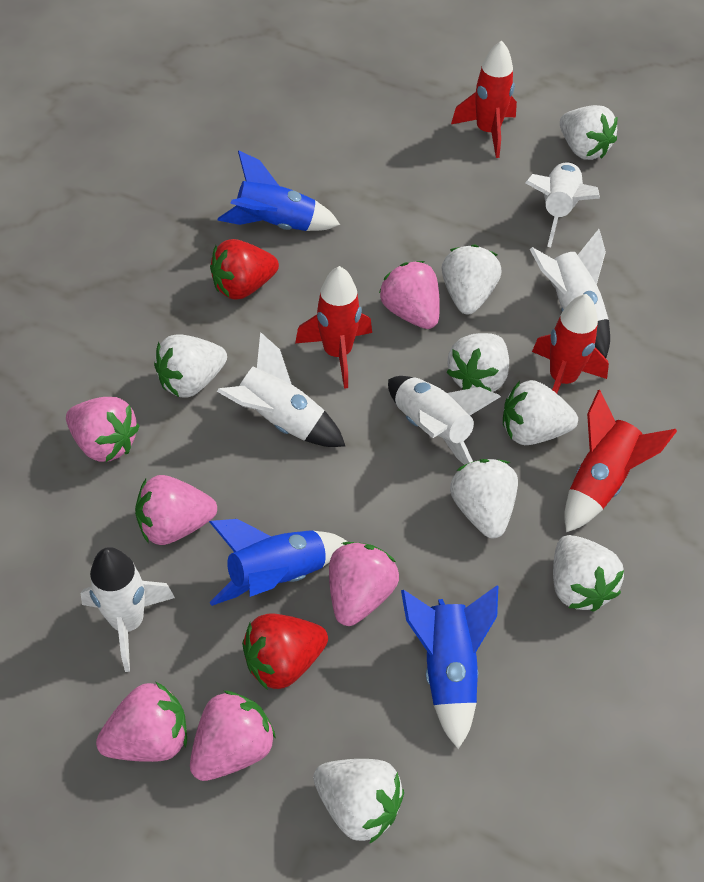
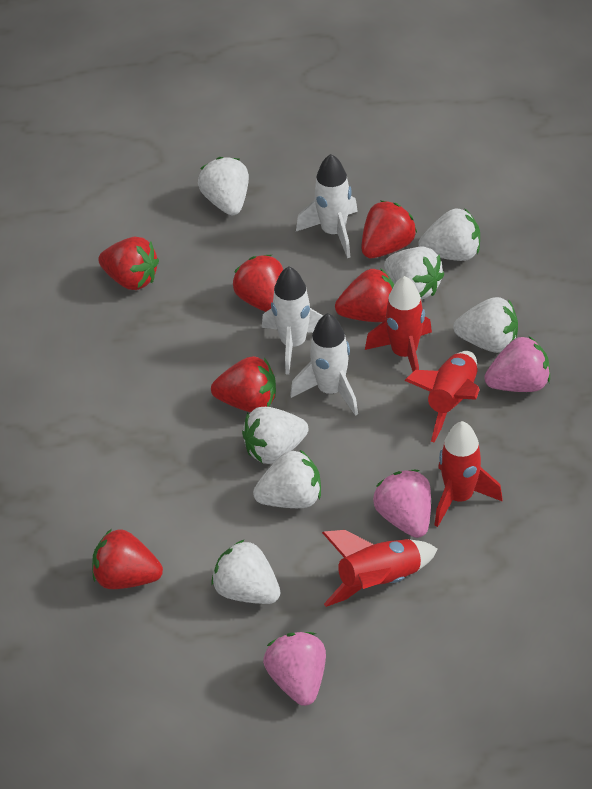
blue rocket: [209,519,348,606] [217,150,340,231] [401,586,498,749] = 3 -> none = 0
pink strawberry: [66,397,140,462] [96,681,187,762] [135,475,217,545] [190,691,276,781] [329,542,399,626] [379,261,440,329] = 6 -> [263,632,326,706] [373,470,431,538] [484,336,550,392] = 3
red strawberry: [210,239,279,300] [242,614,328,690] = 2 -> [92,529,163,589] [98,237,159,290] [211,356,276,412] [233,255,283,312] [335,268,395,322] [361,201,417,258] = 6
white rocket: [81,547,175,672] [217,332,345,447] [388,376,501,465] [525,162,600,247] [530,229,610,358] = 5 -> [262,266,323,375] [290,313,358,416] [296,154,358,258] = 3
white strawberry: [154,334,227,398] [313,759,404,844] [442,245,501,314] [447,333,509,392] [450,459,518,538] [503,380,578,445] [553,535,624,612] [560,105,618,160] = 8 -> [198,157,249,215] [212,539,281,604] [242,407,309,464] [253,450,321,508] [384,247,444,299] [418,208,480,261] [453,297,518,353] = 7

